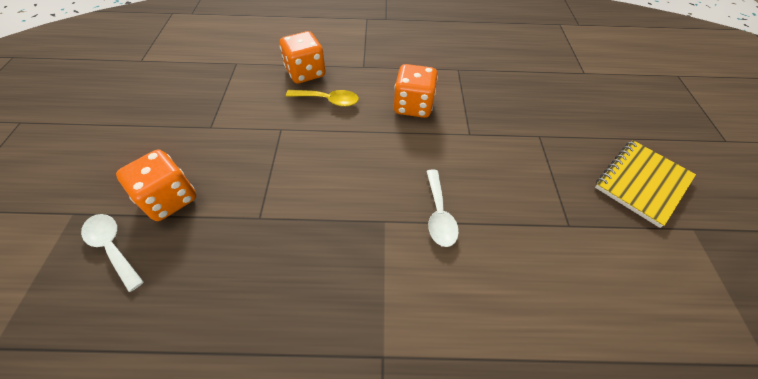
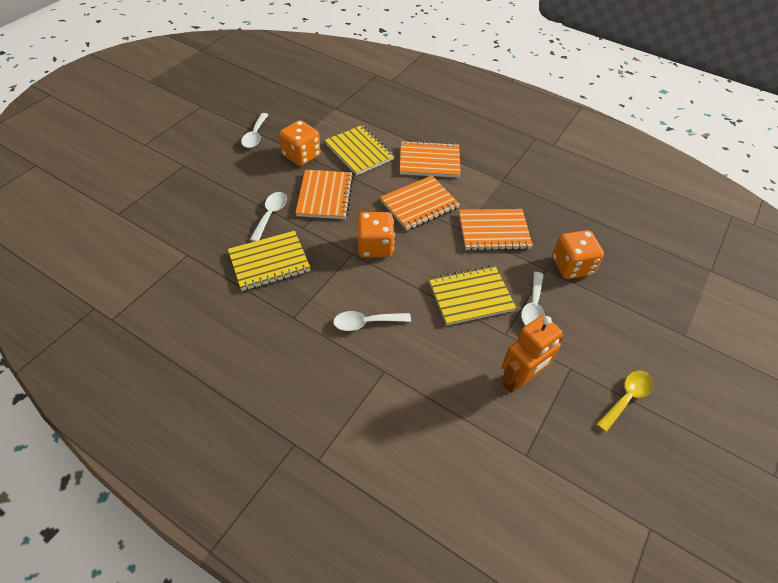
orange notebook: none = 0 -> [296,170,354,219] [380,176,460,230] [400,141,461,178] [459,209,533,251] = 4
orange robot: none = 0 -> [502,315,564,393] = 1
white spoon: [81,214,144,292] [426,170,459,247] = 2 -> [241,113,269,148] [250,192,287,242] [333,311,411,331] [521,272,545,325] = 4
yellow notebook: [595,140,696,228] = 1 -> [228,231,311,291] [325,125,395,176] [429,265,516,326] = 3

